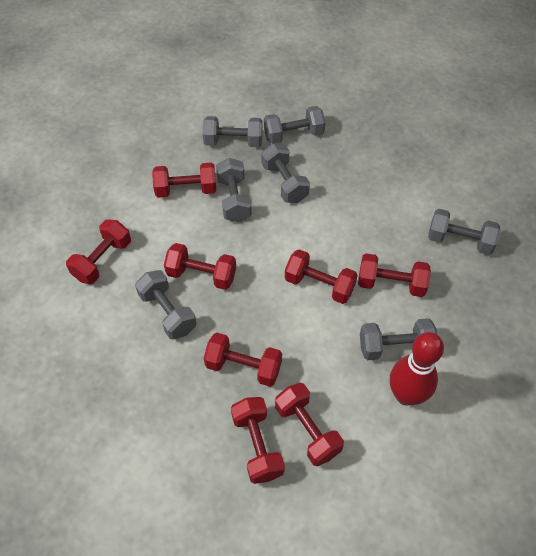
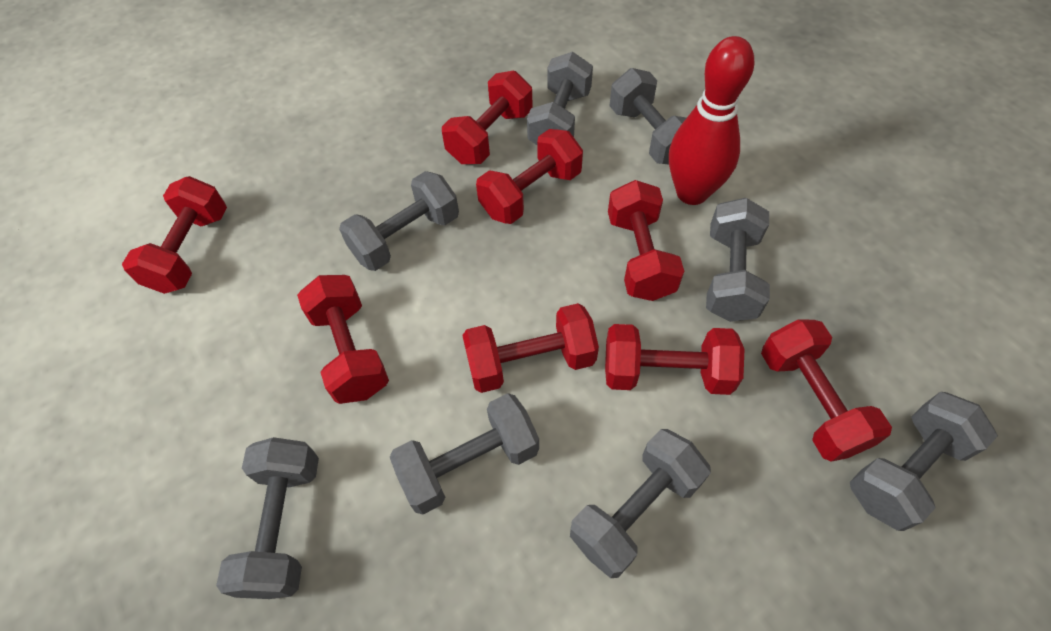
grey dumbbell: [135,270,196,340] [203,116,263,147] [216,158,252,222] [262,144,310,203] [264,106,326,144] [360,318,437,360] [428,209,500,255] = 7 -> [216,437,319,599] [339,171,459,271] [390,393,539,515] [527,52,593,145] [570,429,711,578] [610,68,686,164] [706,198,770,322] [850,392,998,531] = 8

